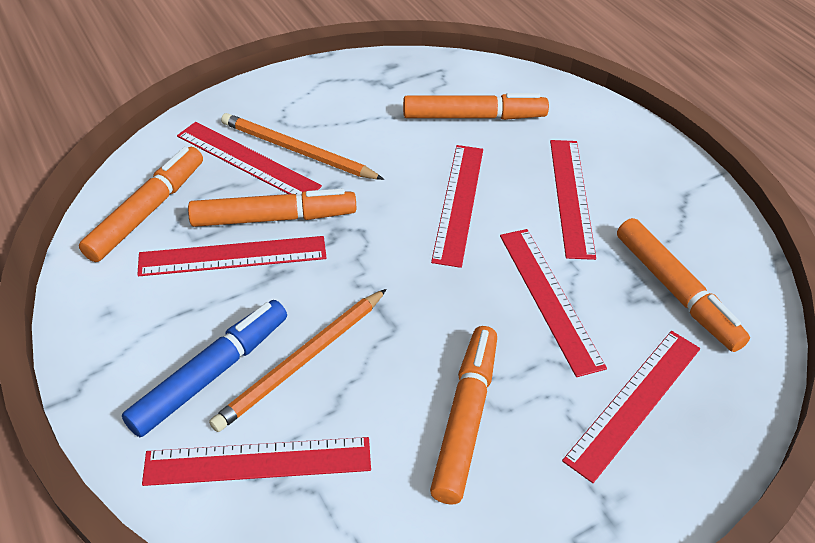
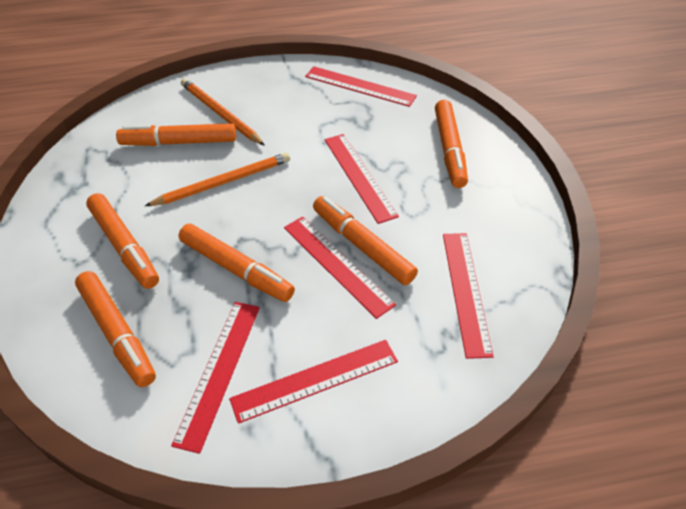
blue marker: [122,300,287,437] = 1 -> none = 0
orange marker: [79,147,203,262] [188,189,356,227] [403,93,549,120] [430,326,497,505] [617,218,750,352] = 5 -> [75,271,156,387] [86,193,159,289] [116,123,236,146] [179,223,295,302] [313,196,418,285] [435,100,468,188] = 6
red ruler: [137,236,327,276] [142,437,371,486] [177,122,322,195] [431,145,483,268] [500,229,607,377] [550,140,596,260] [562,331,700,483] = 7 -> [171,302,260,454] [229,340,398,424] [284,217,396,319] [305,66,417,107] [325,134,399,224] [443,233,494,359] = 6

